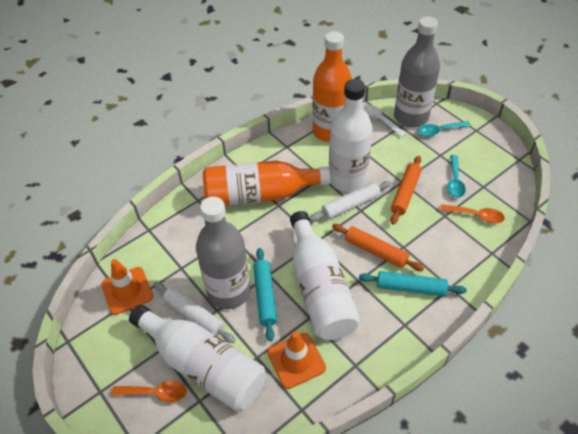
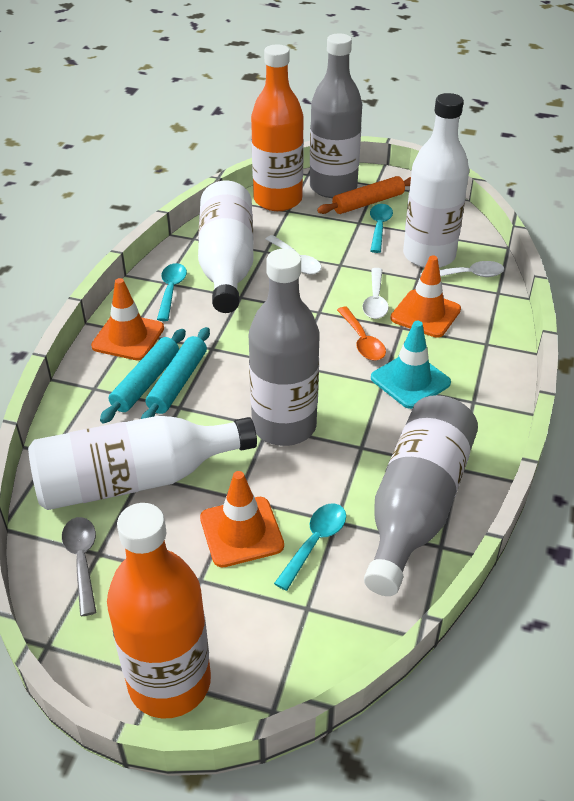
grey bottle: [196,197,251,309] [394,17,440,127] = 2 -> [249,249,320,446] [310,33,362,198] [364,395,478,596] = 3
grey spoon: none = 0 -> [62,517,97,616] = 1
orange rolling pin: [332,224,424,271] [390,156,422,225] = 2 -> [317,176,411,214] = 1
orange spoon: [111,381,187,402] [440,204,505,223] = 2 -> [337,307,386,361] = 1
orange traffic cone: [101,259,153,315] [267,331,326,389] = 2 -> [91,278,164,361] [200,471,284,567] [390,256,461,338] = 3
turquoise spoon: [418,121,471,137] [447,155,466,198] = 2 -> [157,263,187,321] [274,503,346,591] [370,204,393,253] = 3
turquoise traffic cone: none = 0 -> [371,321,451,409] = 1
white rolling pin: [154,282,235,343] [310,181,392,221] = 2 -> none = 0
white spoon: [363,105,406,138] = 1 -> [266,235,321,275] [362,268,389,319] [420,261,504,277] = 3

